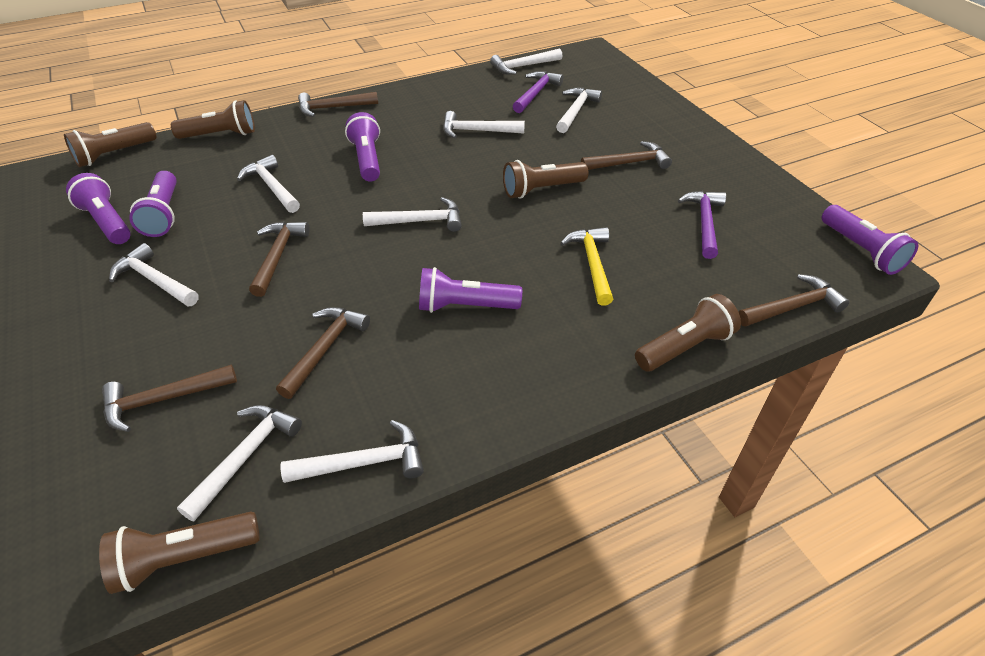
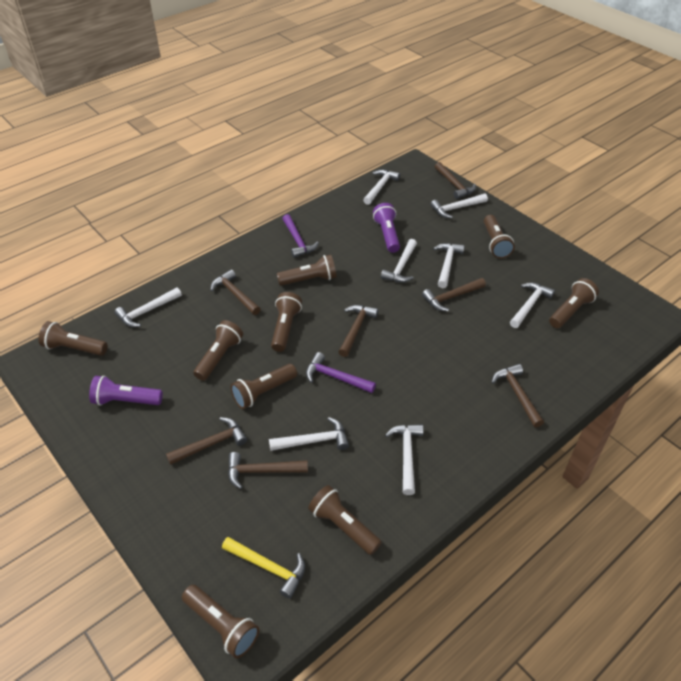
brown flashlight: [64,122,157,167] [99,511,260,594] [171,100,255,139] [503,160,589,199] [635,294,741,372] = 5 -> [38,321,108,356] [182,585,259,659] [193,320,243,381] [230,364,297,409] [271,292,302,352] [277,255,336,286] [308,485,382,555] [484,215,515,259] [549,278,599,328] = 9
brown hammer: [102,364,237,432] [249,221,310,297] [276,307,370,399] [298,92,378,117] [581,141,672,170] [739,274,850,327] = 6 -> [166,417,247,465] [210,269,261,315] [228,452,308,489] [339,305,379,357] [422,278,486,311] [435,162,476,199] [492,364,544,427] = 7
purple flashlight: [66,173,131,244] [129,171,177,237] [345,112,380,182] [419,267,522,313] [822,205,919,275] = 5 -> [89,375,163,406] [373,203,400,253] = 2

